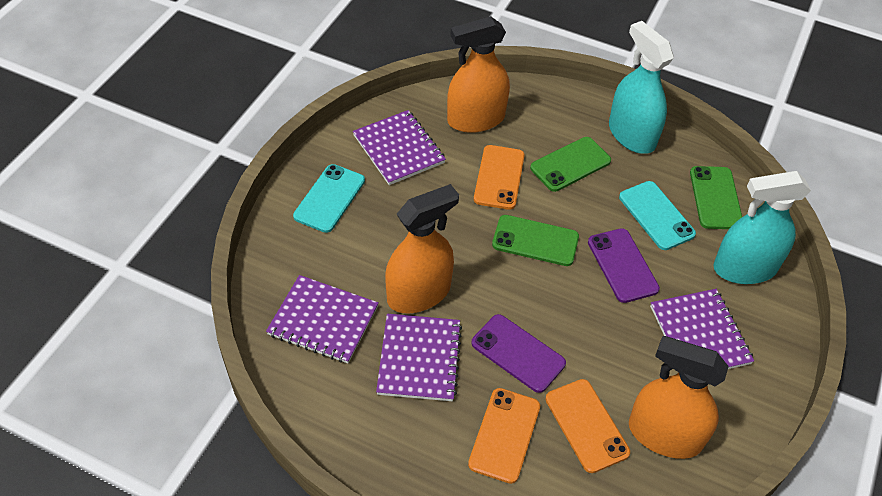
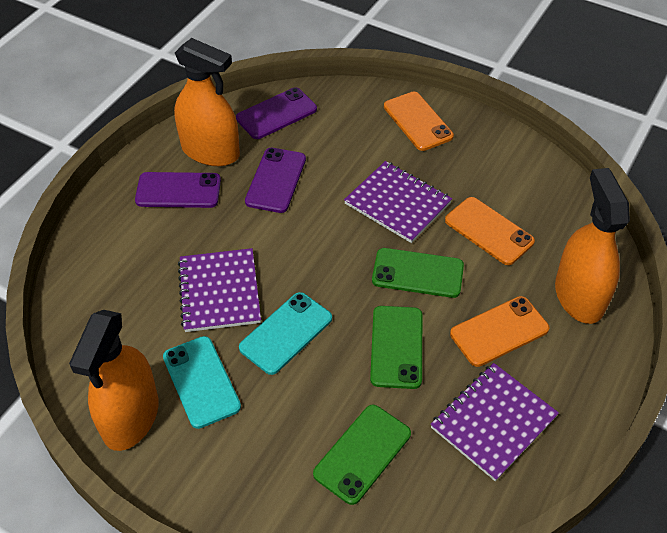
purple notebook: [266,275,378,364] [353,110,446,185] [376,314,462,401] [650,289,754,369] = 4 -> [178,248,261,332] [344,161,452,243] [430,363,559,481] = 3
purple phone: [471,314,566,393] [588,228,660,303] = 2 -> [135,172,221,208] [236,87,317,139] [245,148,306,213] = 3
turquoise spray bottle: [609,21,674,154] [713,171,811,284] = 2 -> none = 0

